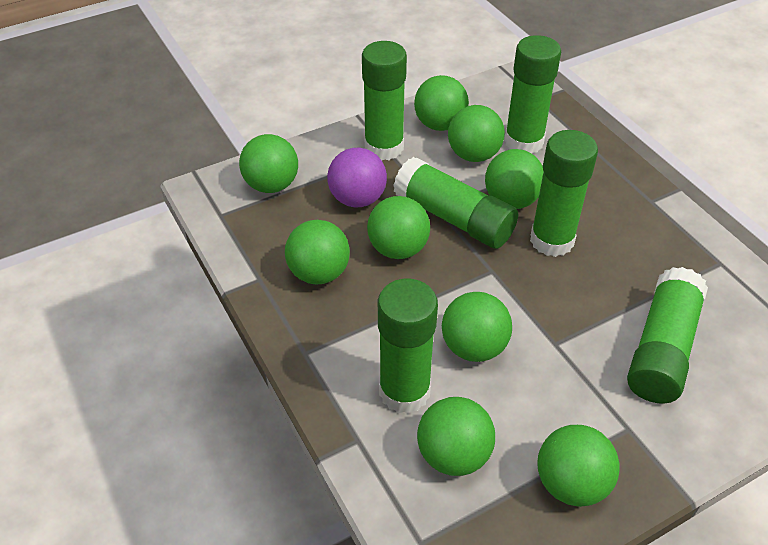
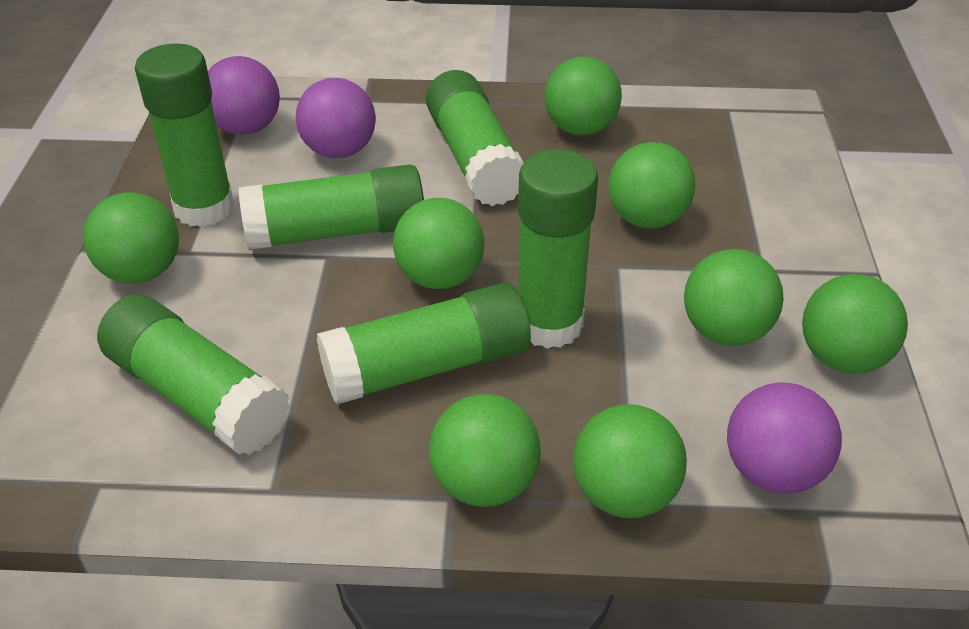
green ball: [239,134,298,193] [285,220,350,284] [367,196,430,259] [414,75,469,131] [417,397,495,476] [442,292,512,362] [448,105,505,162] [485,149,544,209] [538,425,620,507] = 9 -> [83,193,179,284] [393,198,484,289] [429,394,541,507] [545,57,622,136] [573,404,687,518] [608,142,695,229] [684,249,784,346] [802,274,908,374] = 8
purple ball: [327,148,387,207] = 1 -> [208,56,280,135] [296,78,375,158] [727,382,842,494] = 3

